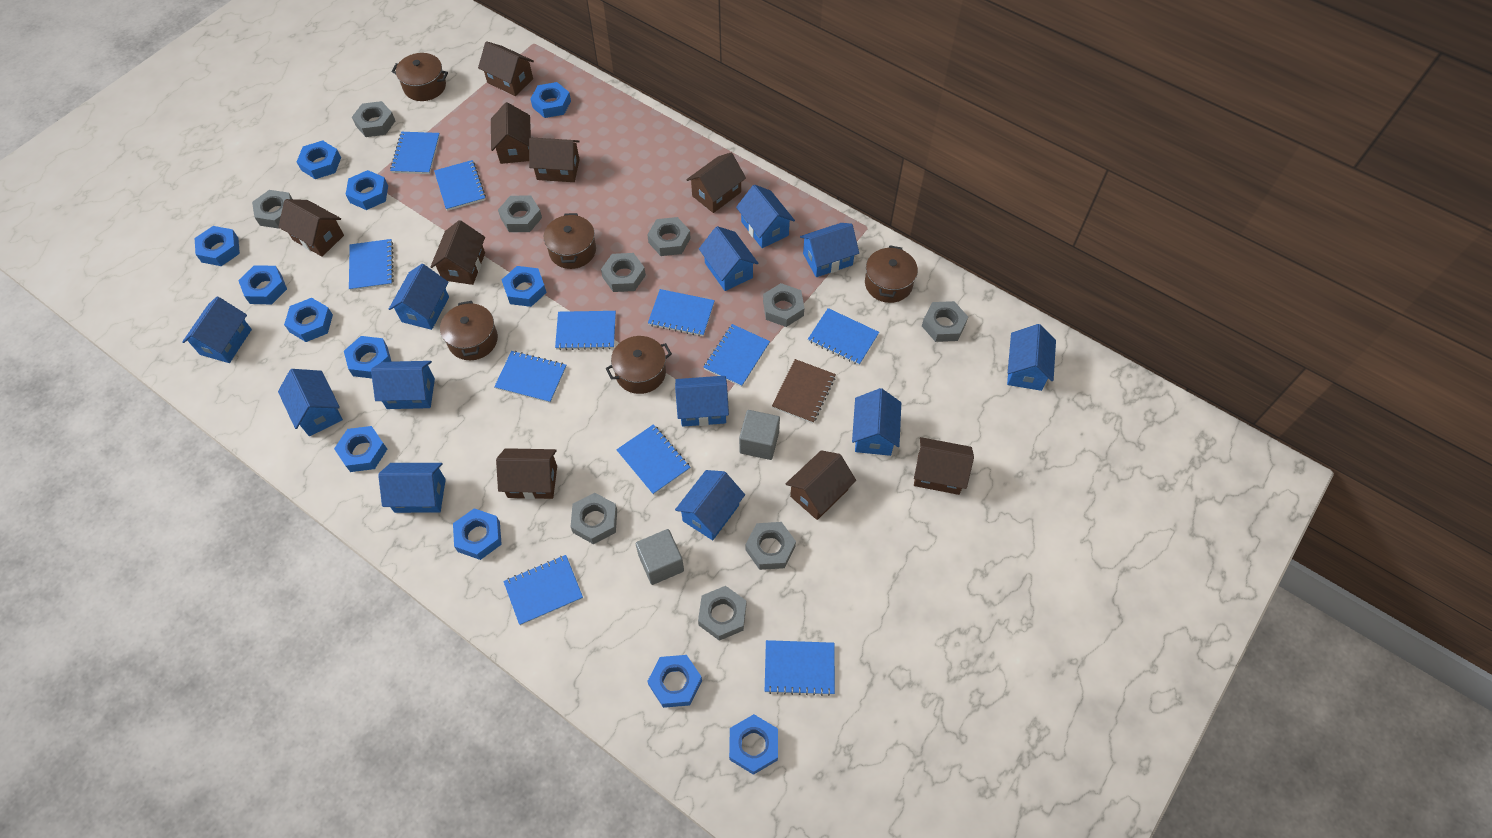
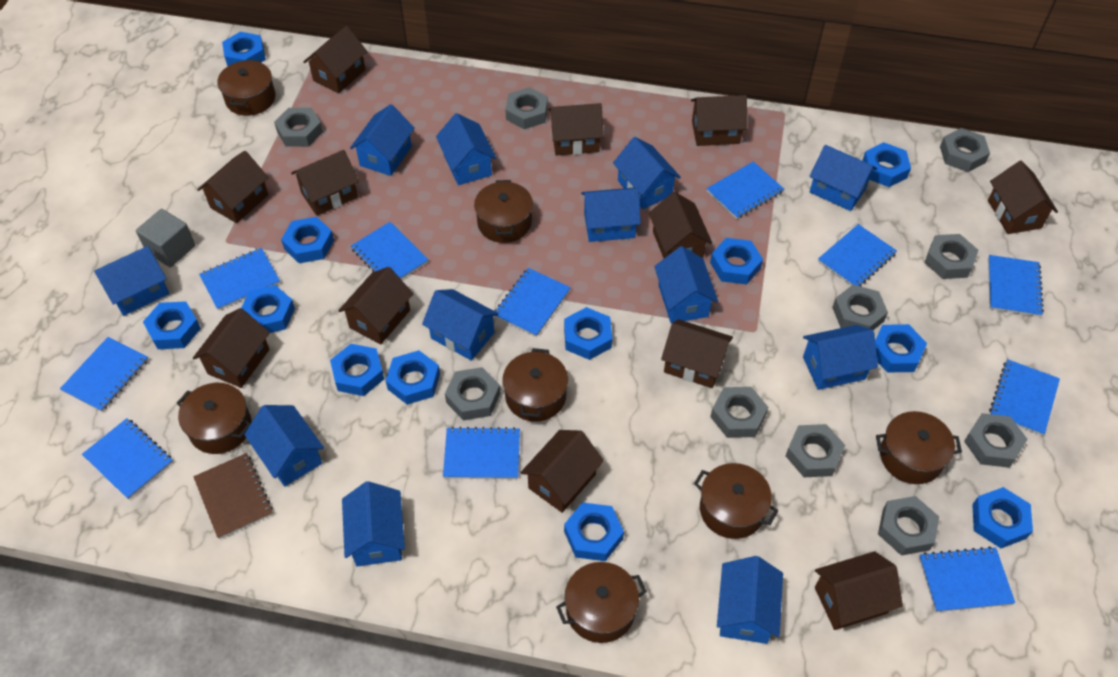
brown house: [279,199,344,257] [431,220,485,285] [478,41,534,96] [491,102,531,164] [496,448,557,499] [529,138,580,182] [686,153,746,213] [786,450,856,520] [914,437,974,495] = 9 -> [193,308,270,388] [197,151,269,223] [291,150,359,216] [303,26,367,94] [338,267,413,344] [521,430,604,513] [549,103,604,156] [649,192,712,258] [661,319,733,388] [691,95,747,146] [815,551,903,630] [988,161,1058,234] = 12
brown pot: [392,53,448,101] [440,301,498,360] [544,213,596,269] [605,336,672,394] [865,245,918,303] = 5 -> [177,383,252,454] [218,59,276,116] [474,180,533,243] [502,348,568,422] [556,562,647,643] [694,463,778,539] [876,411,962,484] = 7
grey cube: [635,529,684,585] [739,410,780,460] = 2 -> [136,209,195,267] = 1

